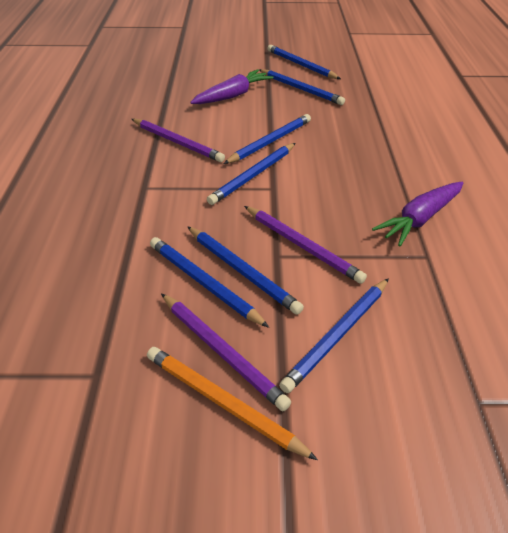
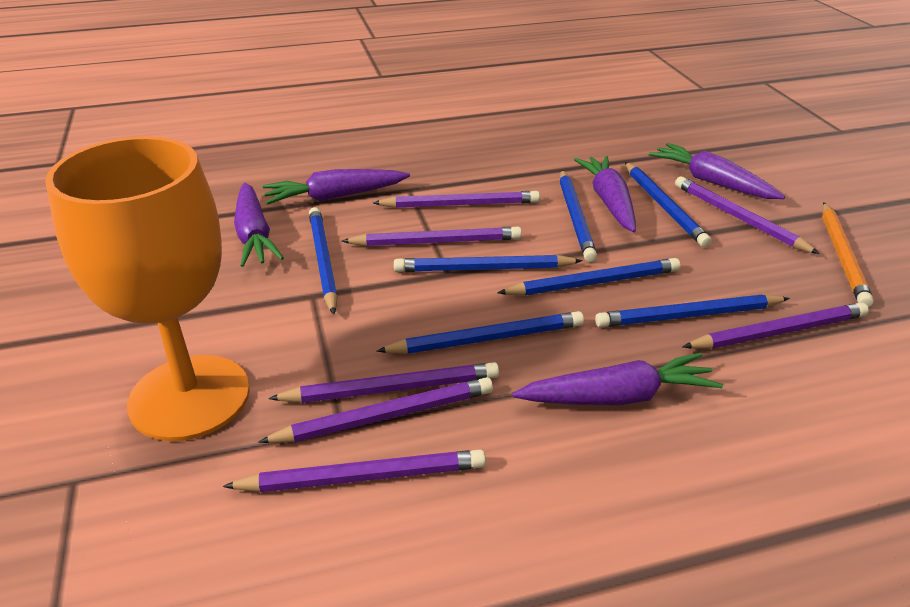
orange goblet: none = 0 -> [45,136,250,441] = 1
purple carrot: [190,69,274,104] [372,182,463,246] = 2 -> [234,183,284,267] [262,169,410,205] [512,353,723,405] [574,156,636,232] [649,143,785,199] = 5
purple pencil: [132,119,225,162] [161,293,291,411] [244,206,367,284] = 3 -> [223,450,486,492] [258,377,493,443] [268,362,499,403] [342,227,522,246] [373,191,540,208] [675,176,820,254] [683,302,869,349] = 7

